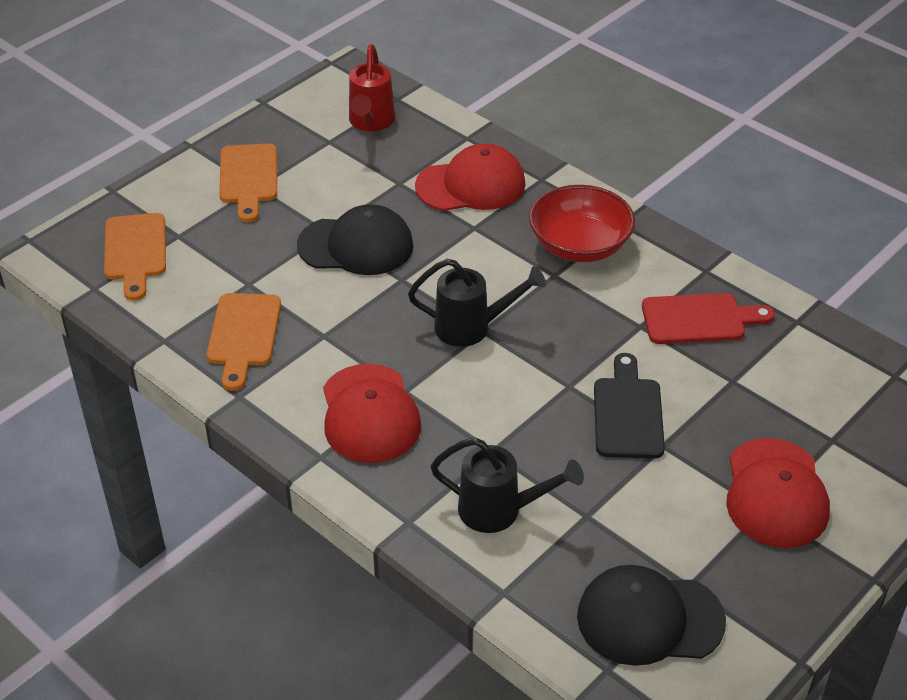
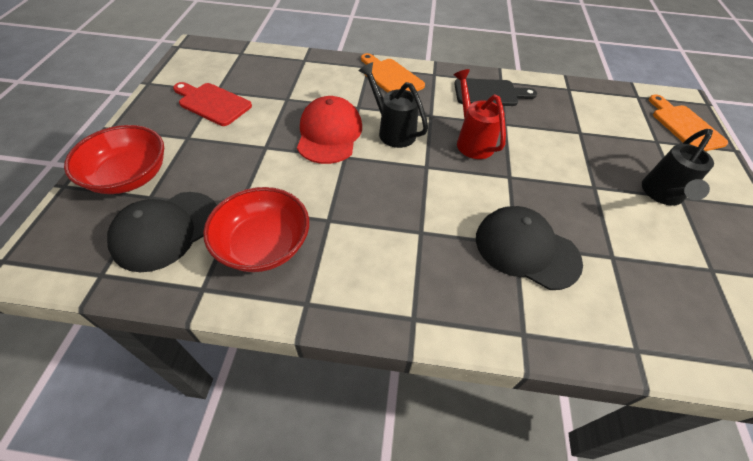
orange cutting board: [104,213,166,301] [207,293,281,391] [219,143,277,222] = 3 -> [361,53,425,93] [649,95,728,151] = 2
red bowl: [529,185,635,262] = 1 -> [64,125,164,194] [203,187,309,272] = 2
red cap: [323,364,421,463] [415,144,526,211] [726,438,830,548] = 3 -> [297,96,362,164] = 1

